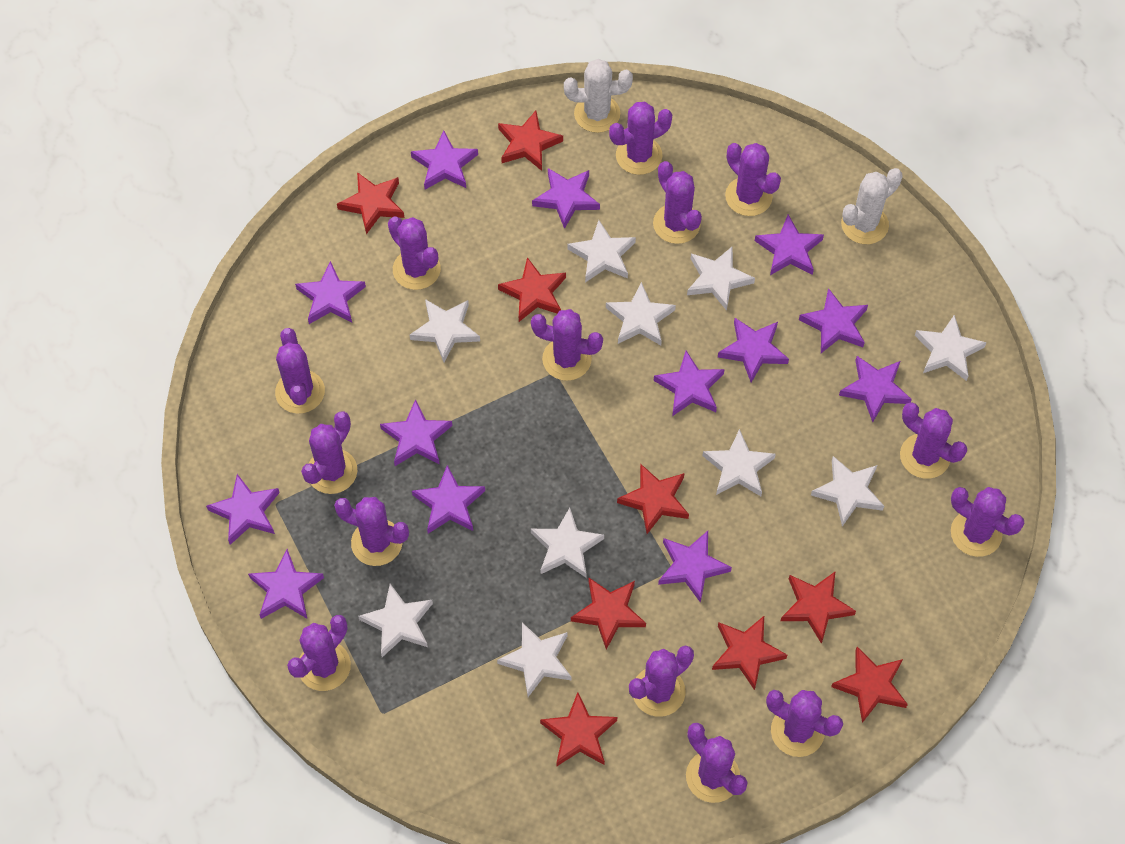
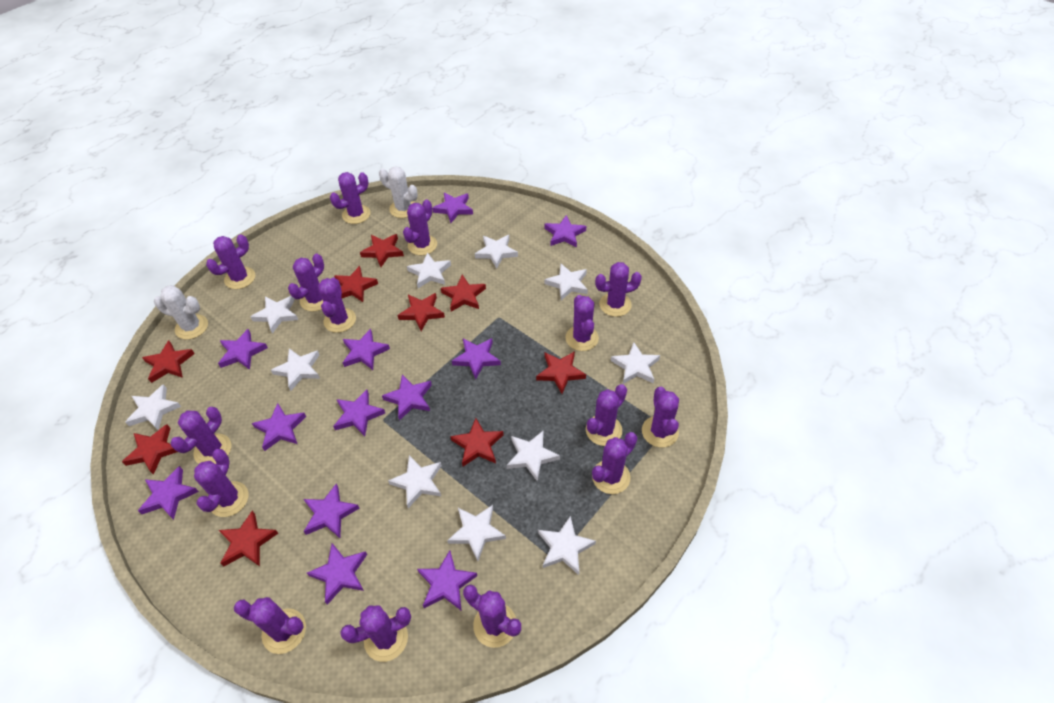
purple cactus: [275,328,325,414] [287,615,351,691] [301,411,357,494] [334,497,409,566] [388,217,441,290] [531,309,603,381] [609,102,673,175] [629,645,694,717] [653,161,702,244] [686,723,748,803] [725,143,781,216] [766,690,843,757] [900,402,967,479] [951,487,1024,557] = 14 -> [171,407,231,464] [194,449,248,517] [206,234,255,289] [234,597,306,654] [288,254,324,312] [318,278,356,333] [330,172,371,224] [340,605,411,662] [403,199,437,255] [463,585,521,648] [566,295,599,351] [586,384,627,446] [592,432,637,494] [595,262,642,317] [642,387,679,447] = 15
purple star: [206,474,280,545] [248,549,324,619] [295,261,366,324] [380,399,452,466] [411,131,478,190] [412,465,485,534] [532,168,600,229] [654,351,724,416] [658,531,732,603] [718,318,789,383] [755,215,824,275] [799,288,868,353] [839,356,912,422] = 13 -> [138,466,199,520] [218,329,268,370] [252,403,306,451] [303,484,360,538] [307,543,367,605] [333,390,385,436] [343,329,390,370] [382,374,432,421] [417,550,477,611] [432,193,473,223] [452,338,501,379] [545,215,586,248] = 12
white star: [358,584,433,657] [410,299,480,362] [497,622,571,697] [531,508,604,578] [568,220,636,283] [606,282,676,345] [687,246,755,311] [703,429,776,496] [811,456,884,526] [915,315,987,381] = 10 -> [125,384,181,430] [251,296,298,333] [271,348,320,391] [388,455,442,508] [407,252,451,288] [447,505,506,561] [475,235,518,268] [507,431,560,481] [538,516,596,575] [545,264,588,300] [611,343,660,384] = 11

